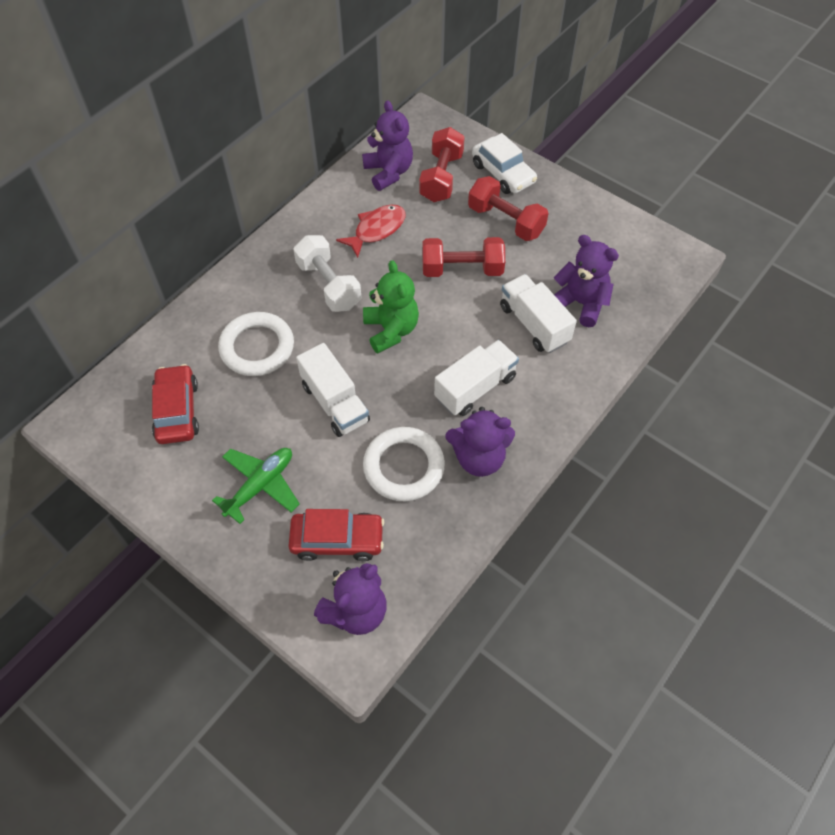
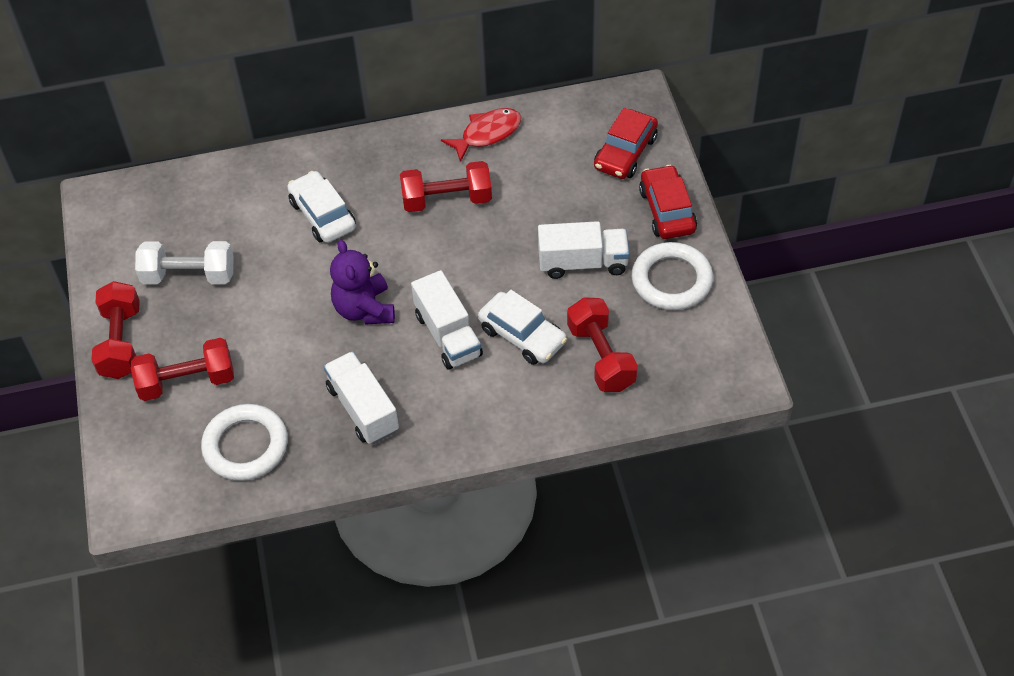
green plane: [212,448,300,524] = 1 -> none = 0
green teddy bear: [363,260,419,353] = 1 -> none = 0
purple teddy bear: [314,563,387,635] [362,100,413,191] [446,407,515,477] [554,235,619,327] = 4 -> [330,240,395,325] = 1
red dumbbell: [419,127,465,202] [422,237,505,277] [468,176,549,241] = 3 -> [91,281,140,379] [131,338,234,401] [400,161,492,212] [567,297,638,392] = 4
white car: [472,133,537,194] = 1 -> [287,171,356,243] [478,290,567,365] = 2

